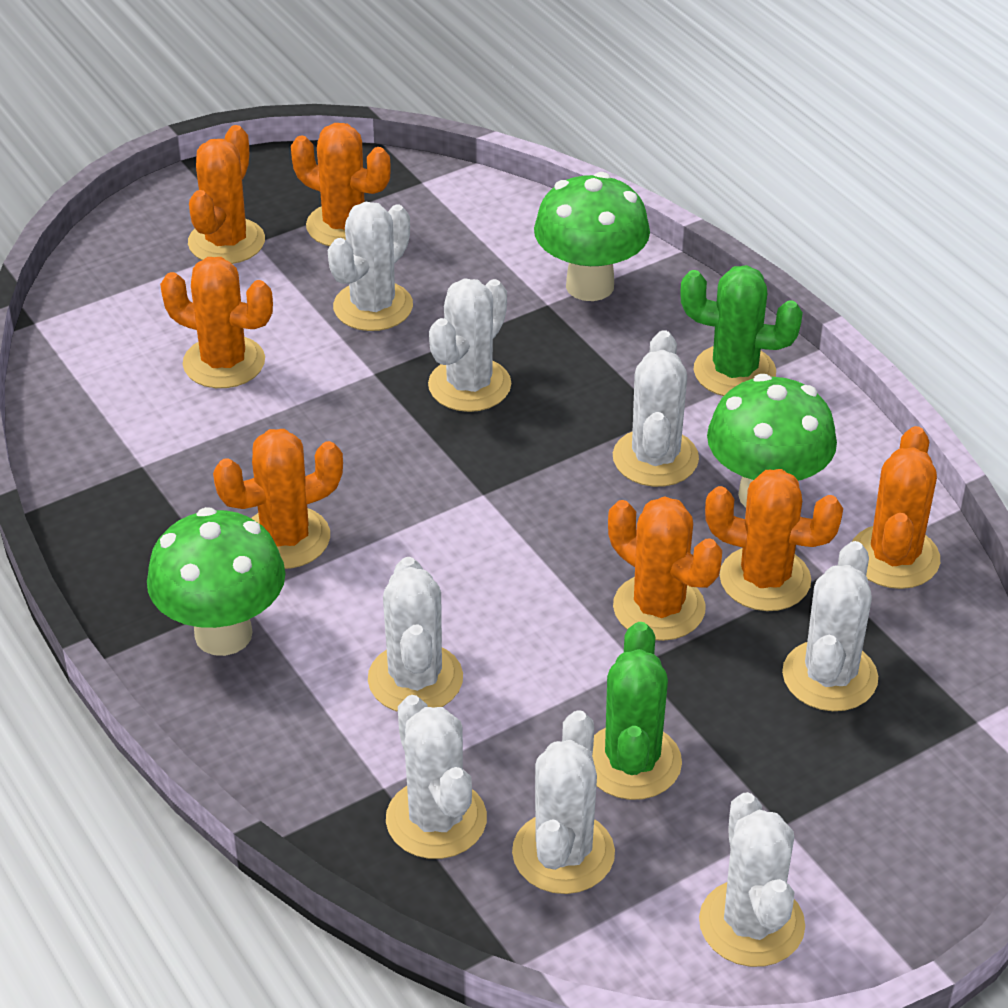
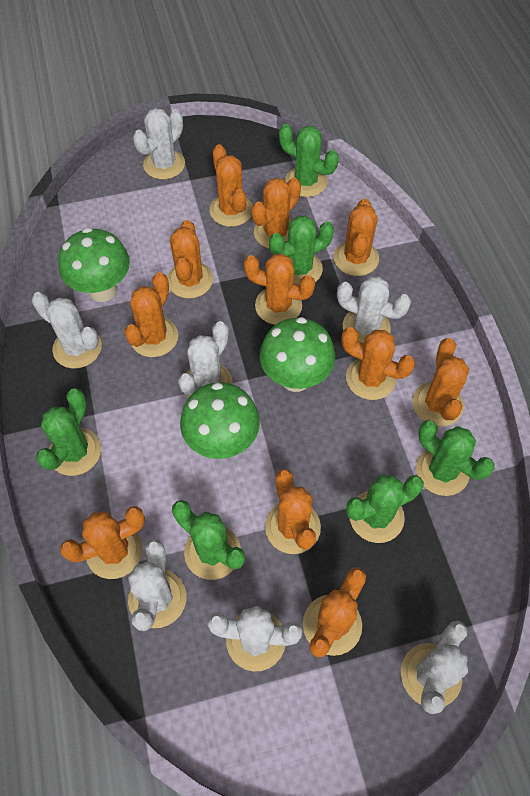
green cactus: [592,622,682,800] [680,265,803,396] = 2 -> [36,388,101,476] [172,500,245,580] [269,216,334,285] [279,124,339,197] [346,475,424,543] [416,420,495,496] = 6
orange cactus: [160,257,273,388] [188,125,265,264] [213,429,343,569] [291,123,391,246] [608,496,722,641] [705,469,843,611] [852,426,940,589] = 7 -> [60,506,145,579] [124,272,178,357] [167,220,213,299] [210,144,252,227] [244,254,315,325] [251,178,301,248] [265,469,321,554] [303,567,366,658] [334,199,379,276] [341,327,415,400] [413,338,469,427] = 11
white cactus: [328,202,413,331] [368,557,463,712] [386,695,487,859] [428,278,511,412] [512,710,615,894] [613,330,699,487] [699,792,805,967] [782,541,878,711] = 8 -> [32,292,102,369] [128,539,186,631] [133,108,185,179] [178,321,233,398] [207,606,302,672] [337,276,411,343] [401,621,468,714] = 7

